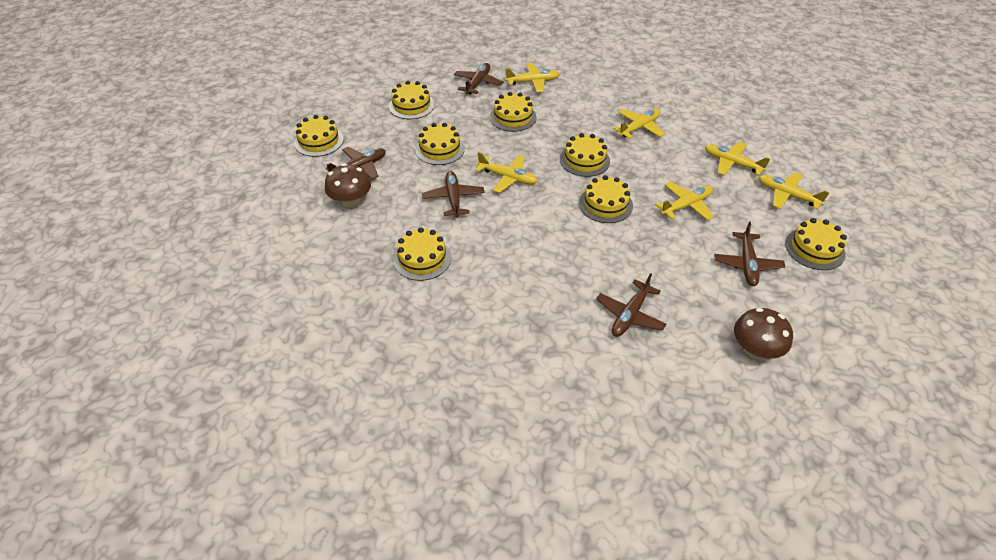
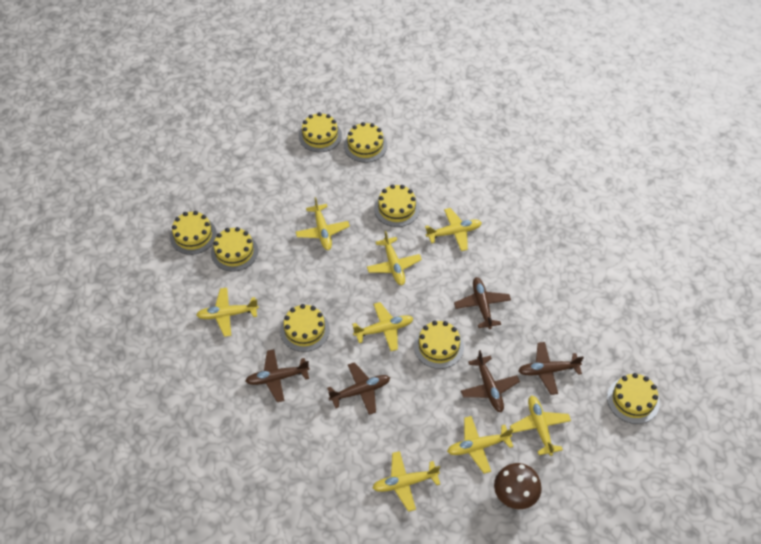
brown mushroom: [325,163,371,208] [734,308,793,359] = 2 -> [494,463,542,509] = 1
yellow plane: [475,152,537,193] [505,63,560,92] [613,109,665,139] [655,181,714,220] [705,142,770,176] [758,172,830,209] = 6 -> [196,288,259,337] [296,197,350,250] [352,302,413,351] [367,231,422,285] [372,451,440,512] [425,208,482,251] [447,416,513,474] [510,396,571,456] = 8

